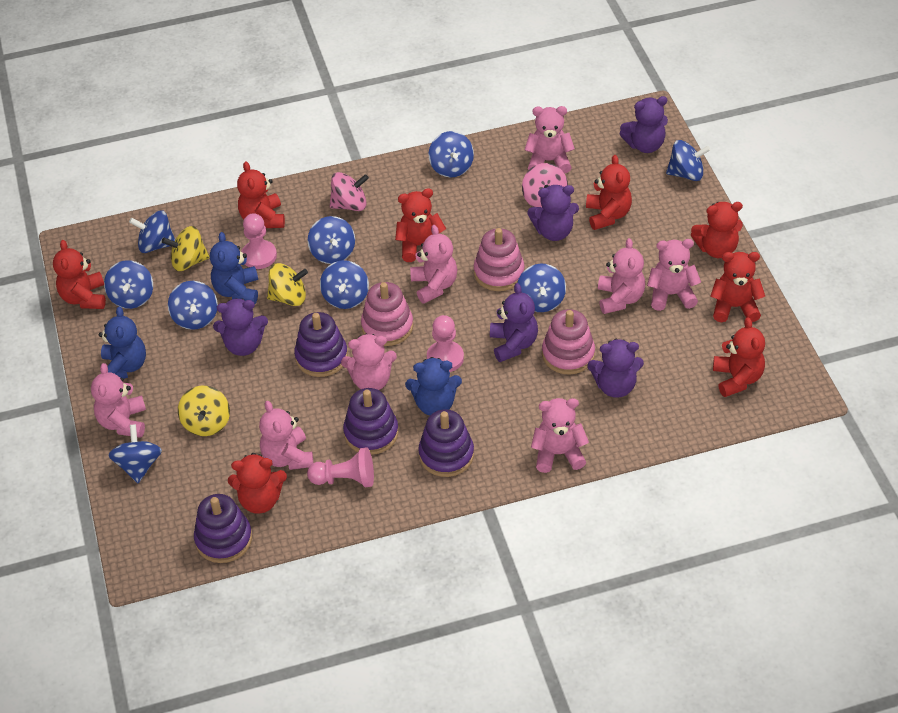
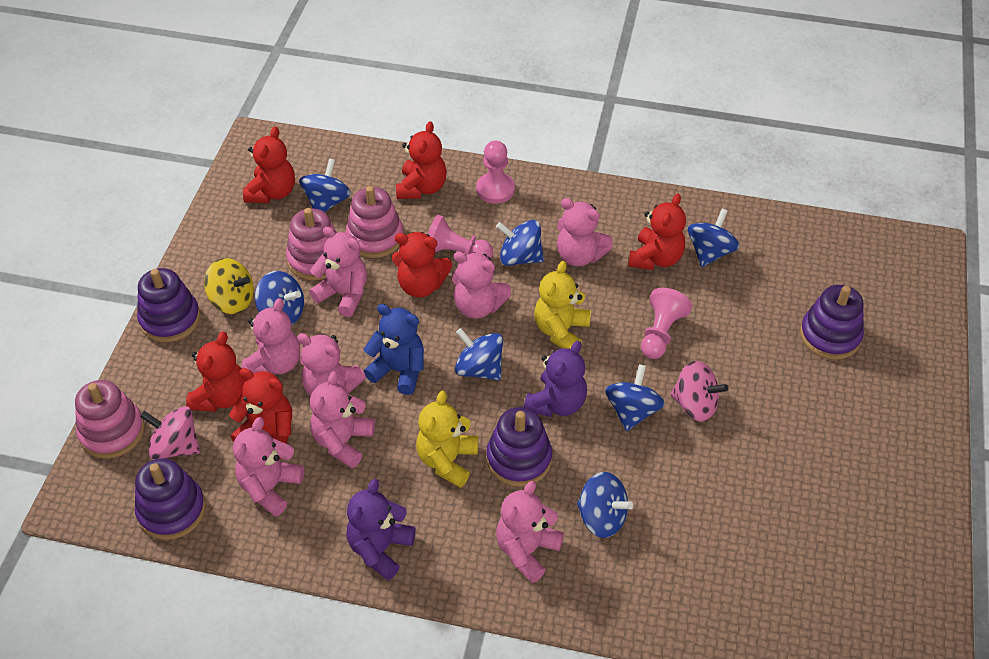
blue spinning top: [104,260,153,309] [108,424,162,483] [129,211,175,253] [168,281,218,330] [308,216,355,264] [320,260,369,309] [429,131,474,178] [517,264,566,312] [666,140,710,181] = 9 -> [255,271,304,325] [299,158,351,212] [455,328,503,380] [496,220,544,266] [577,472,633,538] [605,364,665,431] [688,209,740,267] = 7
blue teddy bear: [99,306,146,379] [210,232,258,304] [405,357,462,415] = 3 -> [364,304,424,395] = 1
purple teddy bear: [213,298,268,356] [490,283,538,362] [527,185,579,241] [587,339,644,398] [619,96,668,153] = 5 -> [346,479,416,580] [524,341,587,417] = 2
red teddy bear: [53,240,106,309] [228,453,287,514] [237,161,285,228] [395,188,446,262] [586,155,632,230] [691,202,743,258] [710,252,765,322] [713,317,765,397] = 8 -> [186,331,246,412] [229,368,292,459] [243,127,295,203] [392,232,452,297] [396,121,447,199] [628,194,686,270] = 6
yellow spinning top: [162,226,210,271] [178,386,230,436] [267,263,308,306] = 3 -> [204,258,254,314] = 1
yellow teddy bear: none = 0 -> [416,391,478,488] [534,261,591,349] = 2

